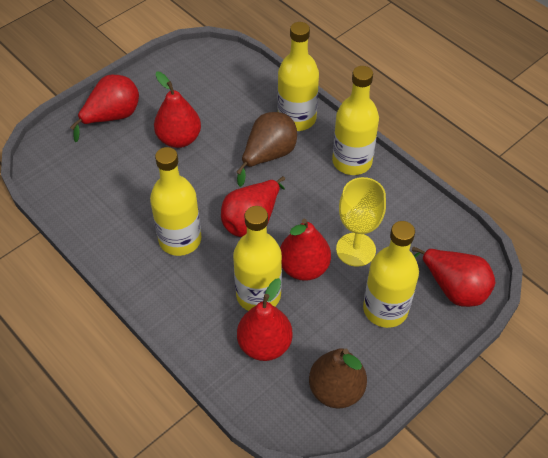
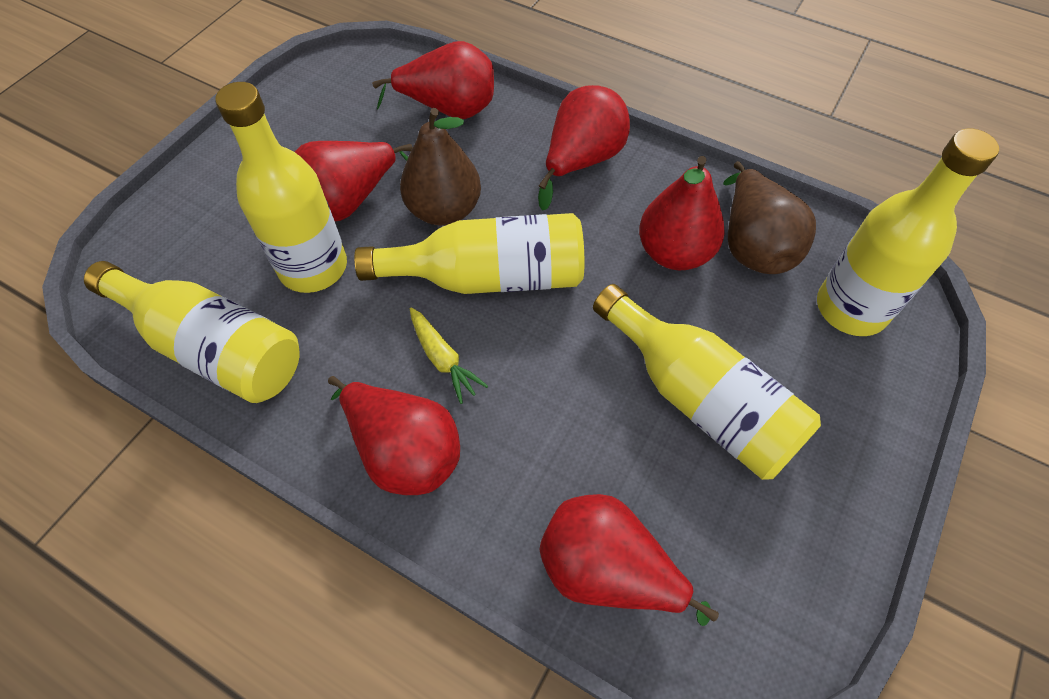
yellow carrot: none = 0 -> [410,307,488,404] = 1
yellow goblet: [336,177,386,267] = 1 -> none = 0

